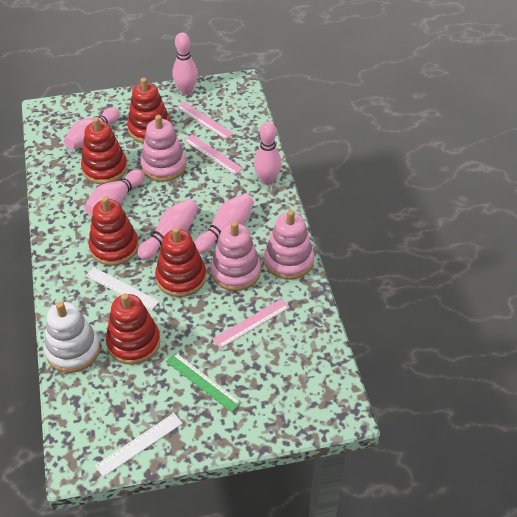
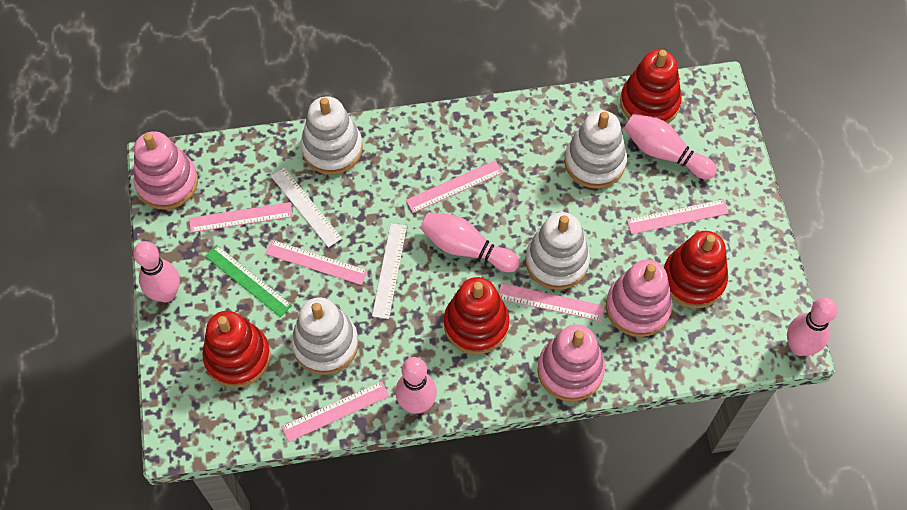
pink bowling pin: [64,107,120,149] [84,170,145,216] [137,199,198,260] [172,32,198,95] [195,193,254,253] [254,121,282,185] = 6 -> [133,241,180,303] [395,357,437,414] [420,212,520,272] [624,114,717,179] [787,297,838,356] = 5
pink ruler: [177,102,234,140] [184,135,243,175] [213,299,290,349] = 3 -> [189,202,293,233] [265,240,368,285] [282,381,389,442] [406,160,503,213] [499,283,604,321] [627,199,729,234] = 6
red stacking toy: [81,117,127,184] [88,196,139,266] [106,293,160,365] [127,78,171,143] [155,227,206,297] = 5 -> [202,311,271,388] [444,277,509,354] [620,50,682,123] [664,231,728,308] = 4
white stacking toy: [44,301,100,373] = 1 -> [292,297,359,375] [301,96,363,175] [525,212,590,290] [565,110,627,189] = 4

